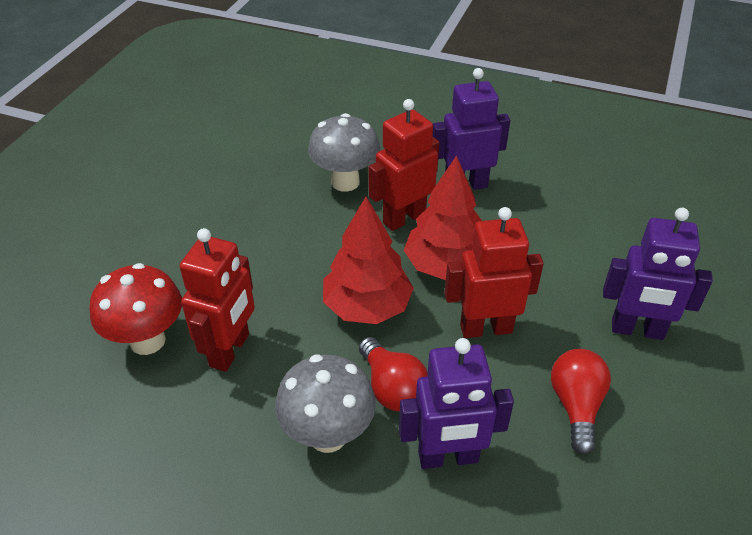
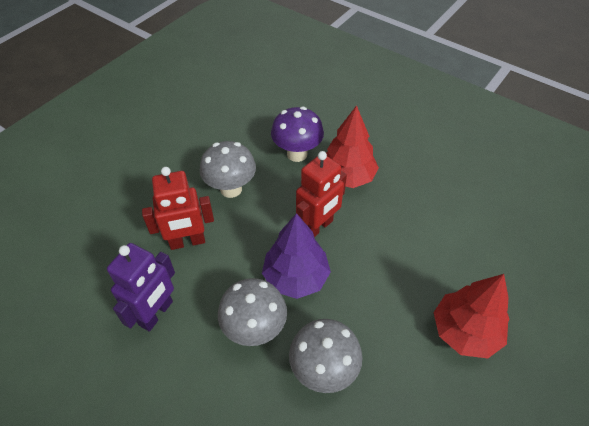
grey mushroom: [275,355,376,453] [308,113,380,192] = 2 -> [200,141,256,198] [218,278,287,346] [289,319,363,393] = 3
purple mushroom: none = 0 -> [271,107,324,162] = 1
purple robot: [399,338,514,469] [433,68,510,190] [603,208,713,340] = 3 -> [107,243,175,332] = 1
purple tree: none = 0 -> [262,213,331,299] = 1
red light bulb: [359,337,428,411] [551,349,611,455] = 2 -> none = 0
red mushroom: [89,263,182,355] = 1 -> none = 0
red robot: [180,228,255,372] [368,99,439,231] [444,207,544,338] = 3 -> [142,167,214,250] [296,151,347,237] = 2

